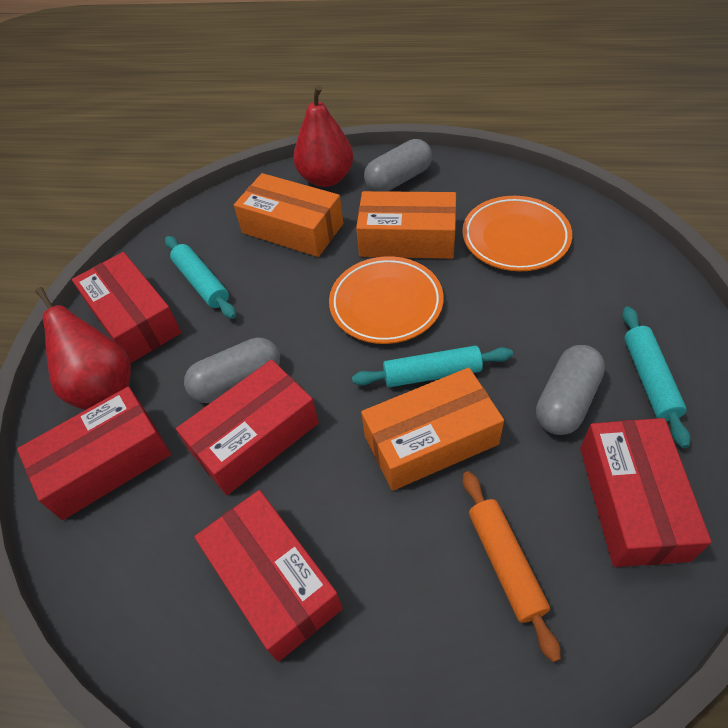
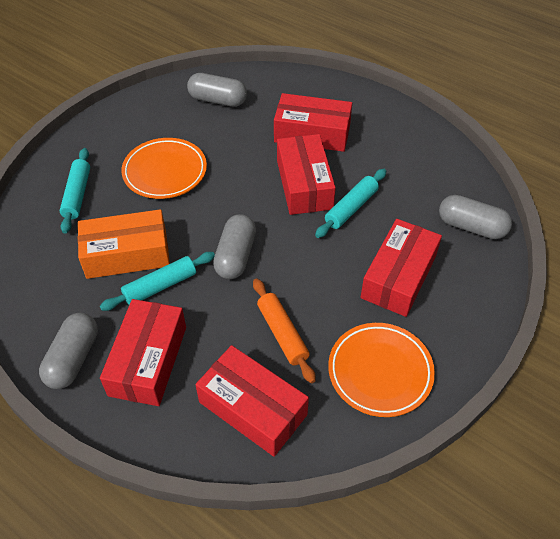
grey capsule: [184,337,280,403] [364,139,432,192] [536,345,605,435] = 3 -> [39,313,98,389] [187,73,247,107] [213,214,256,279] [439,195,512,239] = 4
orange box: [234,173,343,257] [356,191,456,259] [361,368,504,491] = 3 -> [78,209,170,279] = 1
red pear: [35,287,131,410] [293,85,353,187] = 2 -> none = 0

